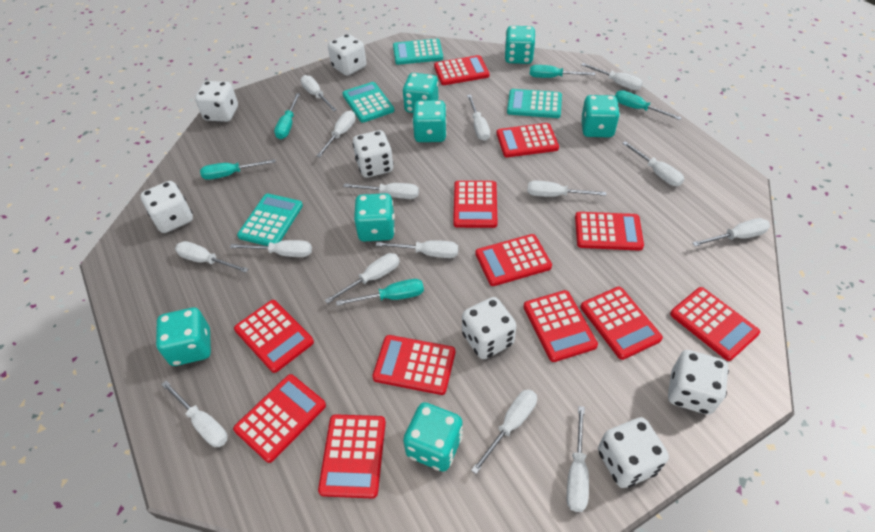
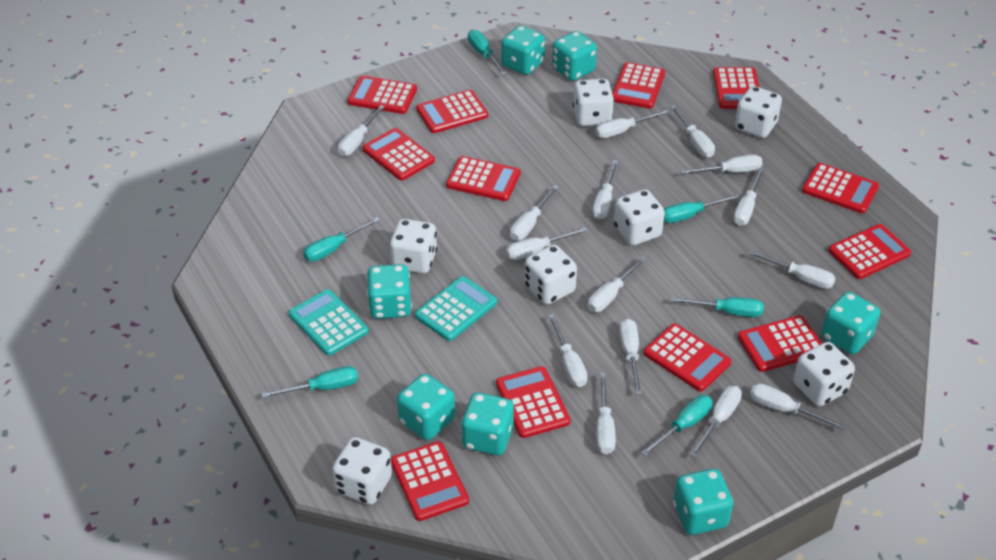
turquoise calculator: [237,193,303,246] [343,82,394,123] [393,39,443,65] [507,89,562,118] = 4 -> [288,289,369,356] [415,276,497,341] = 2
turquoise screwdriver: [200,159,275,180] [274,93,300,139] [336,279,424,306] [530,65,595,78] [615,90,682,120] = 5 -> [261,366,358,398] [303,217,380,261] [468,29,507,75] [641,395,713,457] [664,194,740,223] [671,297,764,317] = 6

